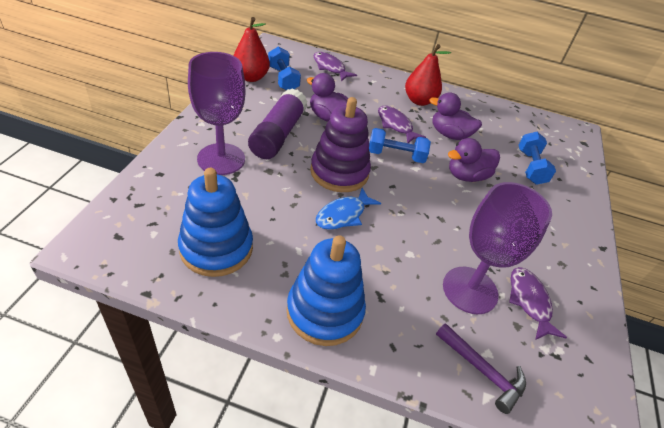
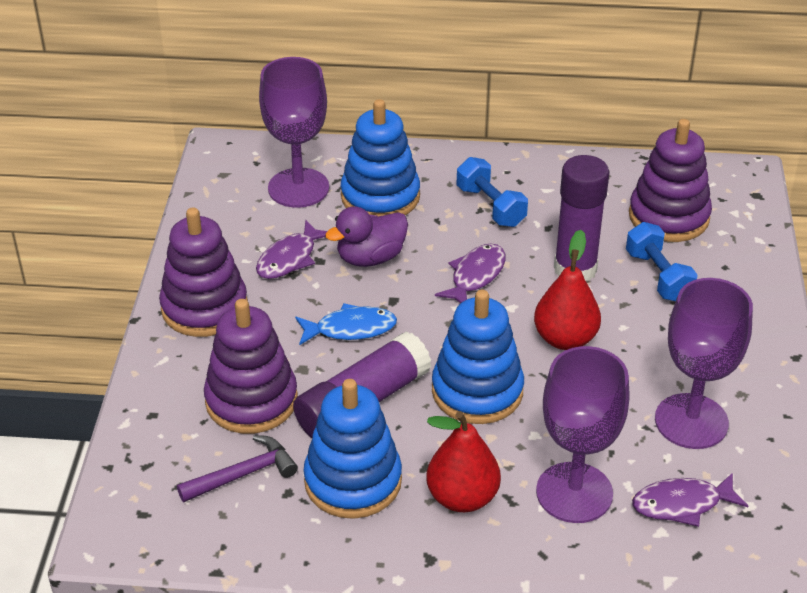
blue dumbbell: [268,46,301,90] [369,128,431,163] [519,132,556,185] = 3 -> [457,157,528,227] [626,222,698,301] = 2
blue stacking toy: [178,168,253,277] [286,235,366,346] = 2 -> [303,379,402,519] [341,99,420,217] [432,290,524,424] = 3
purple duck: [307,73,348,122] [429,92,482,140] [448,138,500,182] = 3 -> [325,206,408,267] = 1
purple glue stick: [248,88,308,159] = 1 -> [293,331,432,438] [554,155,610,281] = 2
purple goblet: [188,52,245,175] [443,182,552,314] = 2 -> [259,57,329,208] [536,346,629,523] [655,278,753,449] = 3
purple stacking toy: [310,97,371,192] = 1 -> [159,208,248,337] [204,299,298,434] [629,119,712,242] = 3

